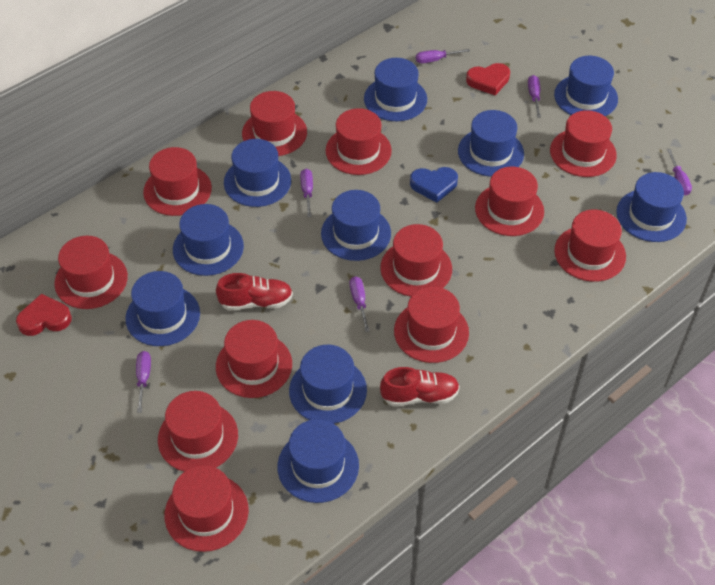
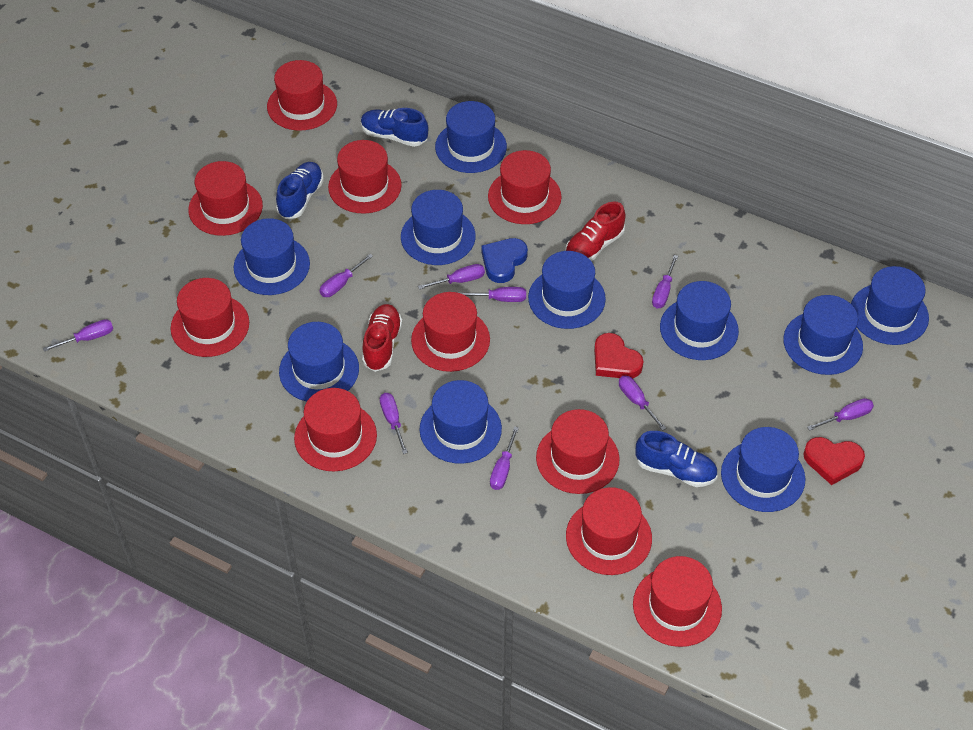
blue shoe: none = 0 -> [276,162,324,219] [361,108,428,147] [636,431,718,487] = 3
purple screwdriver: [136,351,151,413] [300,169,313,217] [350,276,370,332] [416,49,470,63] [528,75,541,118] [667,149,692,195] = 6 -> [43,319,113,352] [320,254,373,297] [380,393,408,454] [418,264,485,290] [457,287,526,302] [490,426,519,490] [619,376,666,431] [652,255,678,309] [807,398,874,431] = 9
red hat: [54,236,128,309] [143,147,212,216] [158,391,238,472] [165,465,249,552] [216,320,292,398] [242,91,307,156] [325,108,392,175] [380,224,452,297] [394,287,469,363] [475,167,544,236] [550,110,617,177] [554,210,626,282] = 12 -> [171,278,249,357] [188,161,263,236] [267,60,337,131] [294,388,377,472] [328,140,402,214] [411,292,490,372] [488,150,562,224] [536,409,620,494] [566,487,652,575] [633,556,722,647] = 10

